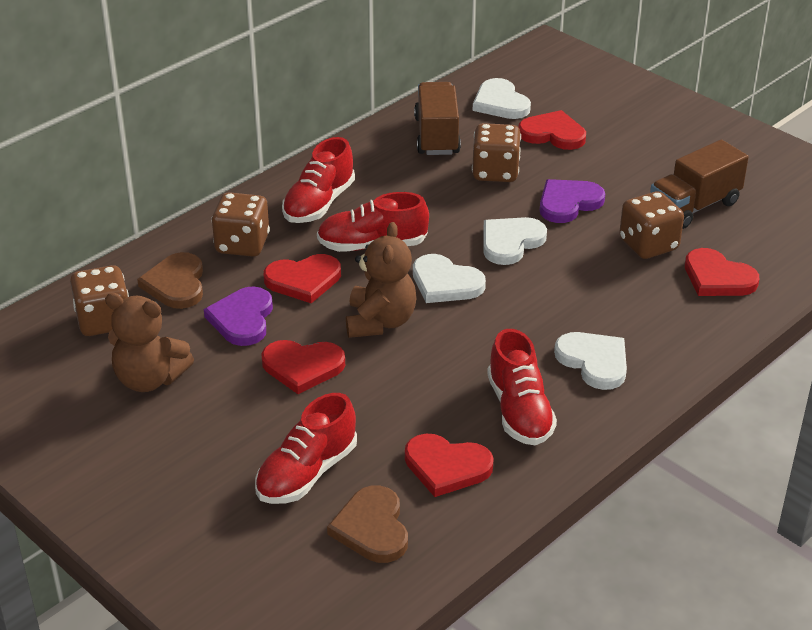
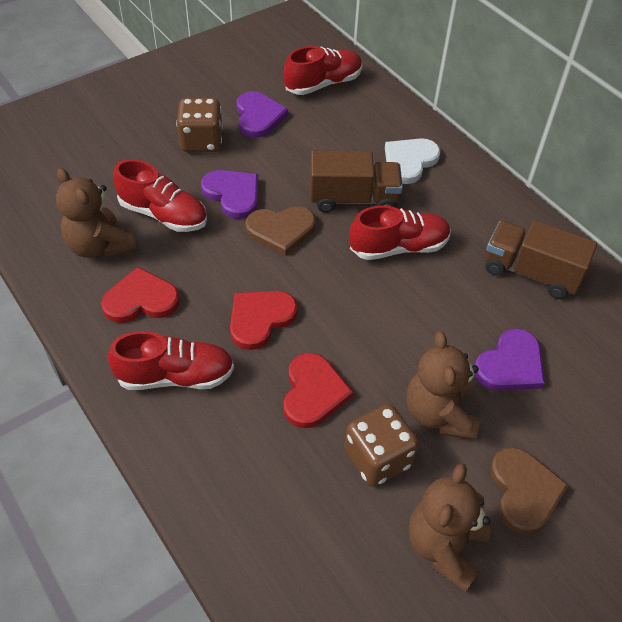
brown dice: [70,265,129,336] [211,192,270,257] [472,123,521,182] [619,191,684,259] = 4 -> [176,98,223,152] [344,404,419,486] = 2
brown teddy bear: [105,293,194,392] [346,222,417,338] = 2 -> [56,168,136,258] [406,331,479,439] [409,463,491,592] = 3
purple heart: [204,287,273,346] [540,179,605,223] = 2 -> [201,170,258,219] [236,91,288,138] [474,328,545,391] = 3
red heart: [261,340,345,394] [264,254,341,303] [405,434,494,497] [518,110,586,150] [685,248,759,296] = 5 -> [101,267,180,323] [230,291,298,350] [283,353,353,428] = 3
white heart: [413,254,486,303] [473,78,531,119] [483,217,547,265] [554,332,627,390] = 4 -> [385,138,440,184] = 1

